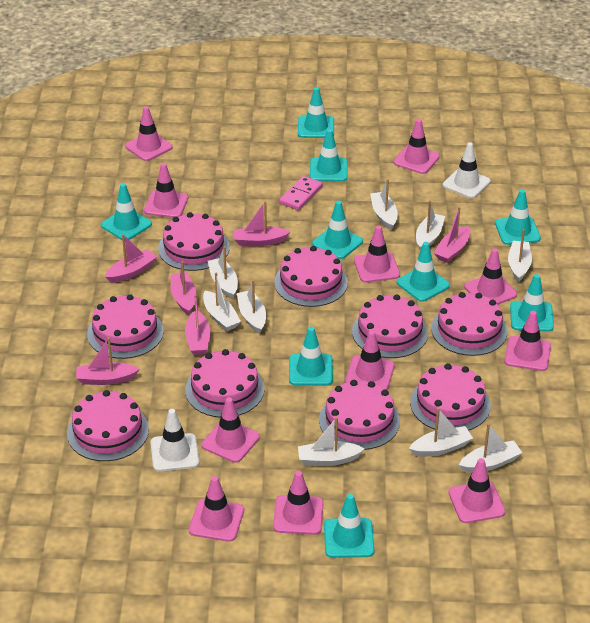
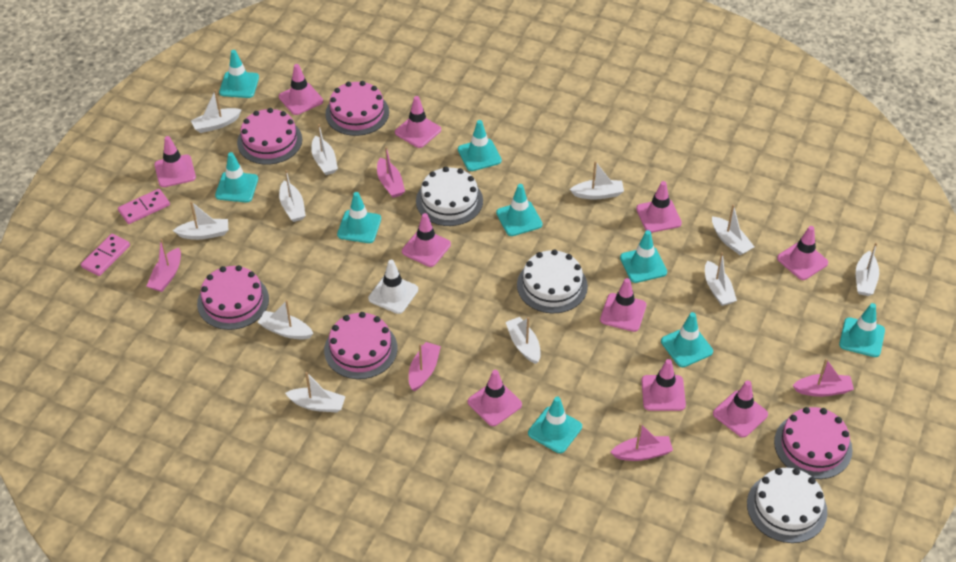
pink boat: [76,337,139,385] [105,234,157,283] [171,261,196,315] [185,294,210,355] [233,201,290,246] [434,207,470,263] = 6 -> [147,239,181,292] [377,146,405,198] [409,342,441,391] [610,423,673,461] [792,359,854,397] = 5
pink cake: [67,390,149,461] [87,294,164,359] [158,212,230,271] [185,349,265,418] [274,246,348,307] [319,380,400,450] [352,294,428,358] [410,363,490,431] [431,292,507,356] = 9 -> [197,265,269,330] [237,108,302,165] [324,312,397,379] [325,81,389,136] [774,407,853,479] = 5
pink domino: [279,176,323,210] = 1 -> [81,234,130,276] [118,189,170,224] = 2
pink traffic cone: [125,106,173,161] [144,163,188,218] [189,476,244,542] [201,397,260,463] [273,471,324,535] [345,330,395,390] [354,225,400,283] [393,119,440,174] [449,458,505,523] [464,248,517,304] [504,311,551,371] = 11 -> [154,136,196,187] [279,64,323,115] [395,96,441,148] [402,213,451,267] [468,370,522,426] [600,278,646,332] [636,181,682,233] [641,359,686,411] [713,380,768,437] [777,226,828,280] = 10
white boat: [203,273,241,331] [208,246,238,299] [237,280,266,334] [298,417,365,466] [370,179,398,230] [409,408,473,457] [416,200,445,250] [459,423,522,473] [508,229,532,282] = 9 -> [173,201,228,240] [191,89,242,133] [257,300,314,339] [279,170,306,222] [285,372,346,413] [311,124,338,175] [506,317,541,364] [570,161,624,199] [705,252,737,306] [712,204,754,256] [856,242,879,296] = 11
white cake: none = 0 -> [416,167,483,226] [517,249,588,313] [747,468,827,543] = 3
white traffic cone: [151,409,199,472] [443,142,491,198] = 2 -> [368,260,418,314] = 1

